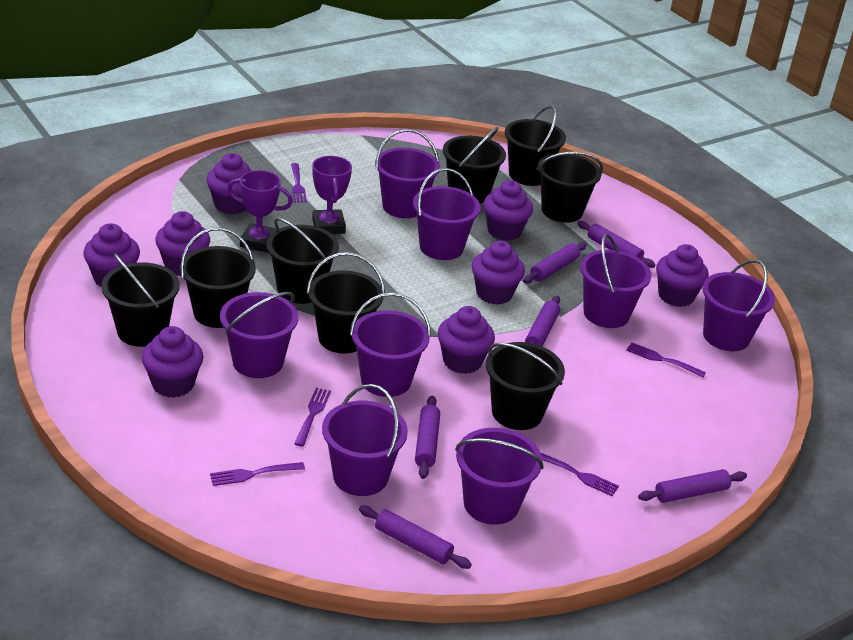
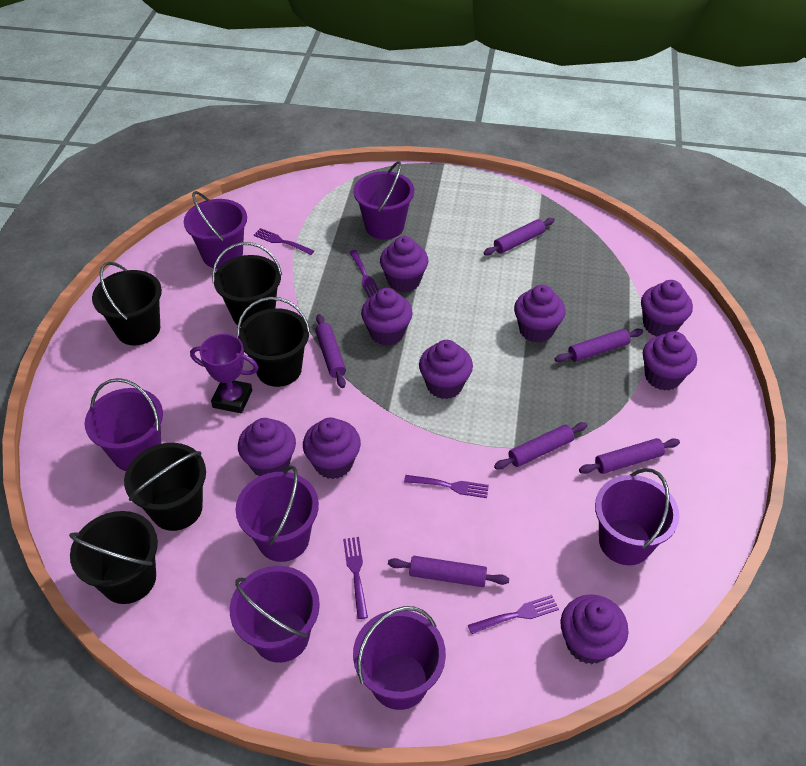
black bucket: [101,253,180,347] [180,227,256,328] [267,218,339,304] [307,252,385,354] [443,127,506,204] [486,342,565,430] [505,105,566,186] [537,152,603,223] = 8 -> [69,511,158,604] [92,262,162,345] [124,443,206,531] [212,242,282,327] [237,297,311,387] = 5
purple bucket: [220,292,298,378] [322,384,408,496] [350,293,431,397] [375,129,440,218] [413,168,480,260] [455,428,544,525] [580,234,651,328] [703,259,775,351] = 8 -> [85,378,163,471] [184,191,247,269] [230,566,320,663] [236,466,319,562] [353,606,446,710] [354,161,414,240] [595,468,679,565] = 7
purple cupcake: [83,223,140,287] [141,326,203,398] [155,211,210,276] [206,153,252,214] [437,306,495,374] [472,241,525,305] [483,180,533,241] [656,244,709,307] = 8 -> [238,418,296,476] [303,418,361,479] [361,288,413,346] [380,236,428,293] [419,340,473,399] [514,285,566,343] [560,594,629,664] [641,280,693,337] [643,331,697,391] = 9
purple trophy: [227,170,293,253] [312,156,352,234] = 2 -> [190,334,259,413] = 1

